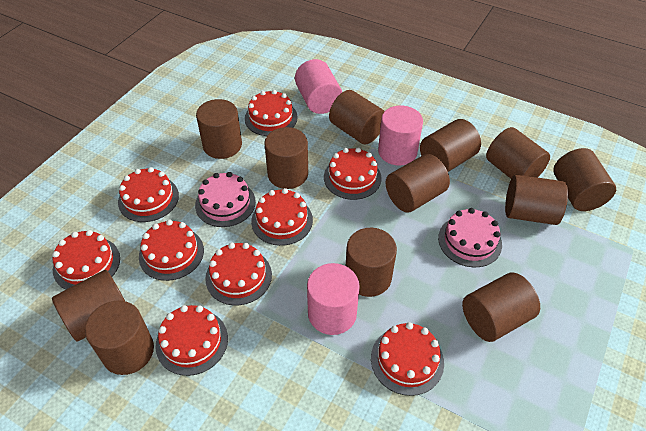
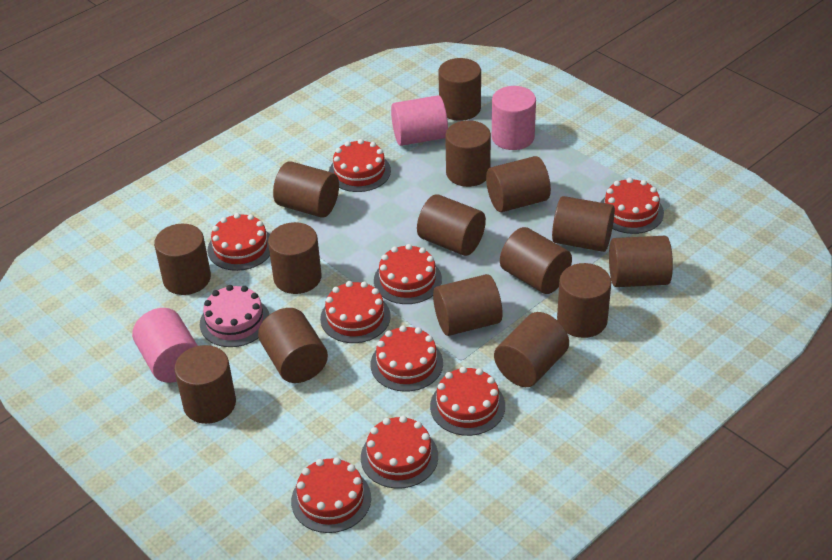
brown cylinder: [52,270,125,341] [85,301,154,375] [196,99,242,159] [264,127,308,189] [329,90,385,145] [346,228,397,297] [385,154,450,213] [420,119,481,172] [462,273,540,342] [486,127,550,179] [505,175,568,225] [553,148,616,211] = 12 -> [154,224,211,295] [174,345,236,424] [258,308,328,383] [268,222,321,294] [273,161,339,218] [417,194,486,256] [433,274,502,336] [438,58,481,121] [445,120,491,187] [486,156,551,212] [494,312,569,387] [500,227,572,294] [552,196,615,252] [557,263,611,338] [609,236,673,287] = 15
pink cake: [195,172,256,227] [438,208,502,267] = 2 -> [200,285,269,347] = 1

